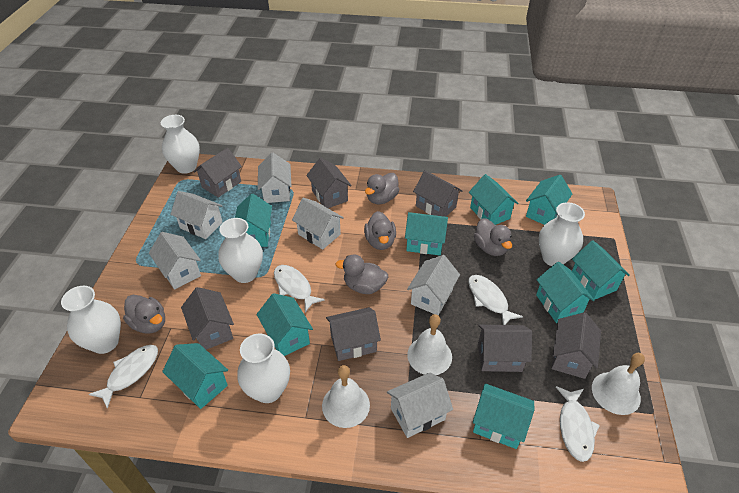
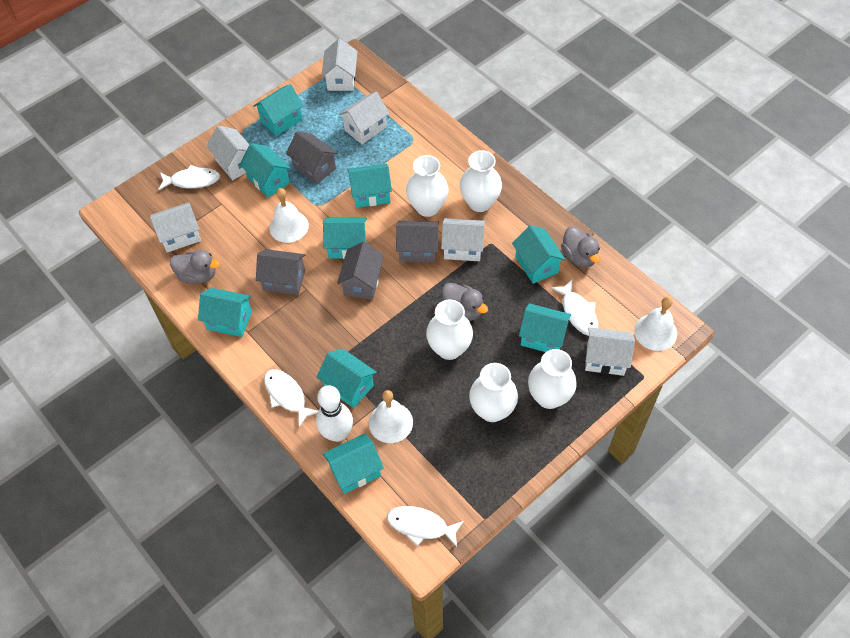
grey duck: [123,295,165,334] [335,255,388,294] [364,211,396,250] [365,173,400,204] [474,218,512,256] = 5 -> [170,250,220,284] [442,283,488,321] [561,226,600,268] = 3
grey house: [181,287,234,350] [194,148,242,198] [306,158,352,208] [326,307,381,361] [413,170,462,217] [478,325,532,372] [551,312,601,379] = 7 -> [256,249,305,295] [286,131,338,185] [337,241,384,300] [396,221,439,262] = 4
white bowling pin: none = 0 -> [316,385,353,442] = 1

